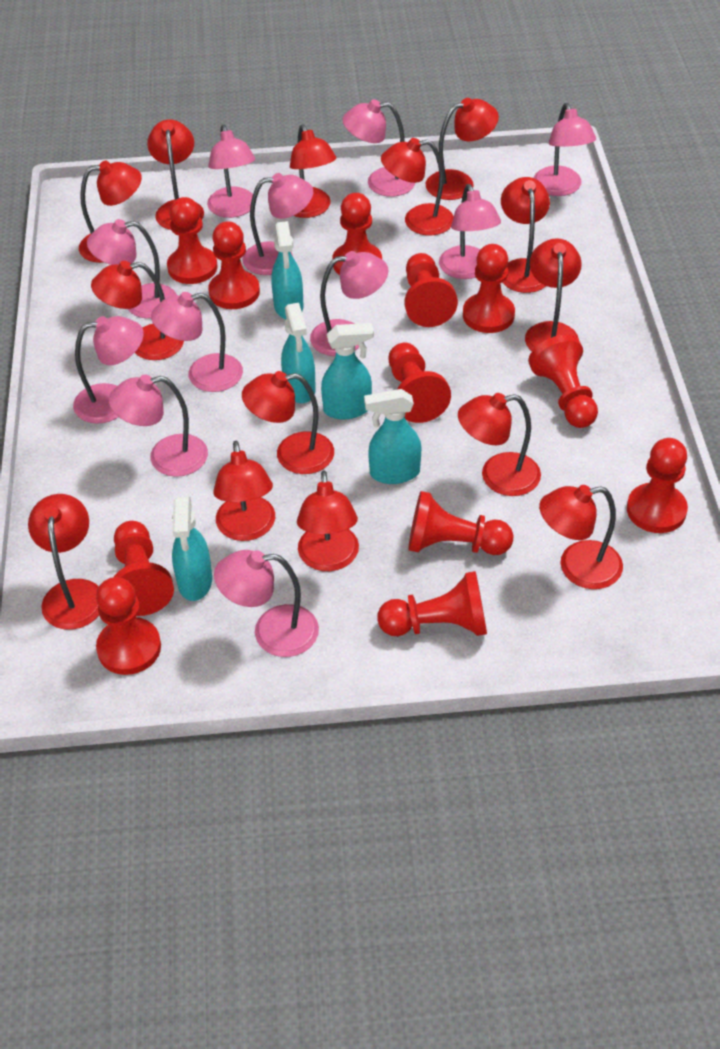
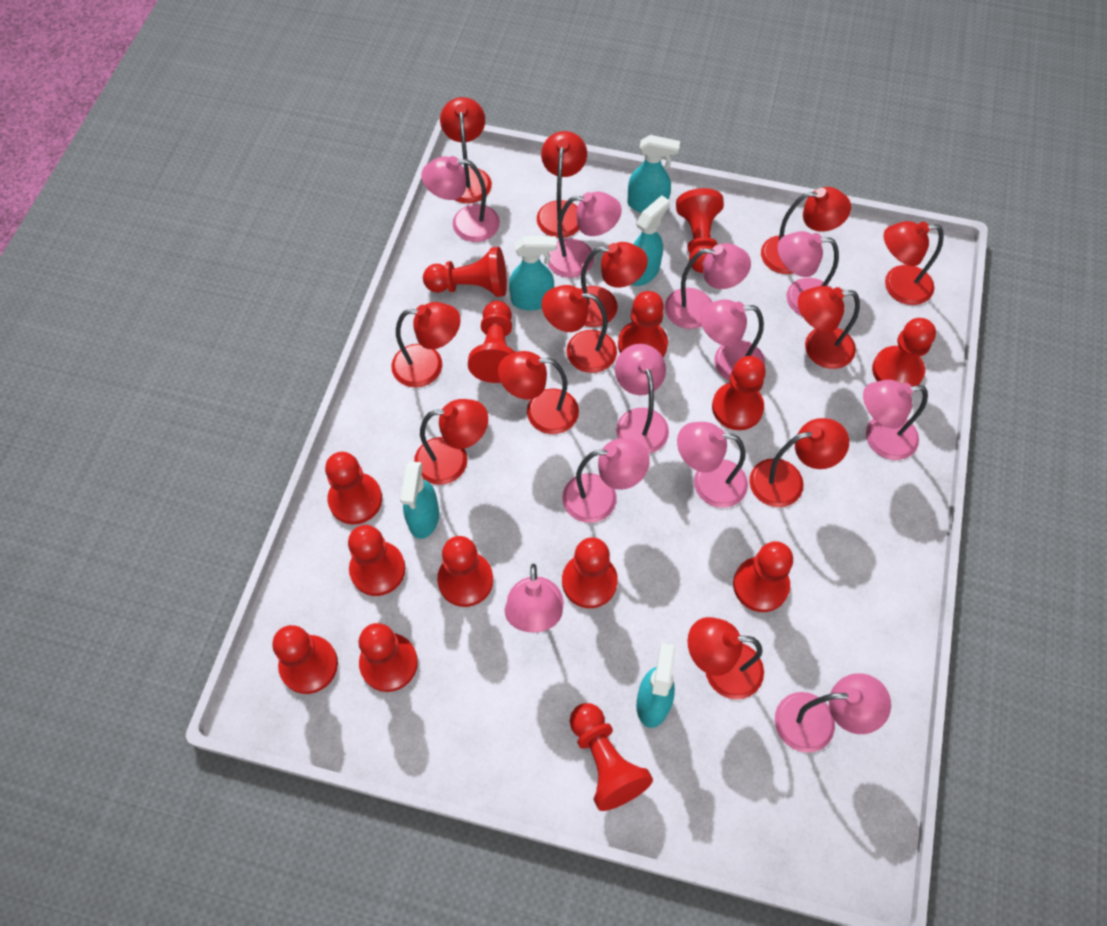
red lamp: [28,494,99,630] [79,161,142,263] [91,261,184,360] [147,119,204,230] [213,441,275,541] [242,371,334,474] [290,125,336,218] [297,471,359,571] [381,138,454,235] [426,98,499,200] [458,393,541,496] [501,177,550,293] [525,238,582,351] [539,485,623,589] = 14 -> [391,302,461,388] [414,399,488,485] [440,97,492,203] [498,351,579,434] [537,131,587,238] [542,285,617,373] [580,242,648,327] [688,617,764,699] [749,418,849,507] [761,187,851,274] [798,286,860,369] [884,221,944,305] = 12
red pawn: [96,577,161,675] [114,521,174,616] [167,197,218,284] [209,221,260,309] [332,193,382,275] [377,571,487,636] [389,343,451,423] [404,253,458,327] [408,491,514,555] [463,244,515,333] [528,334,598,428] [627,438,688,533] = 12 -> [272,625,338,694] [325,452,382,525] [348,525,406,596] [359,623,418,692] [423,247,507,297] [437,536,493,607] [468,301,515,383] [562,537,618,608] [570,703,653,811] [618,291,668,357] [676,188,724,273] [712,356,766,430] [733,541,793,612] [872,318,936,386] = 14

